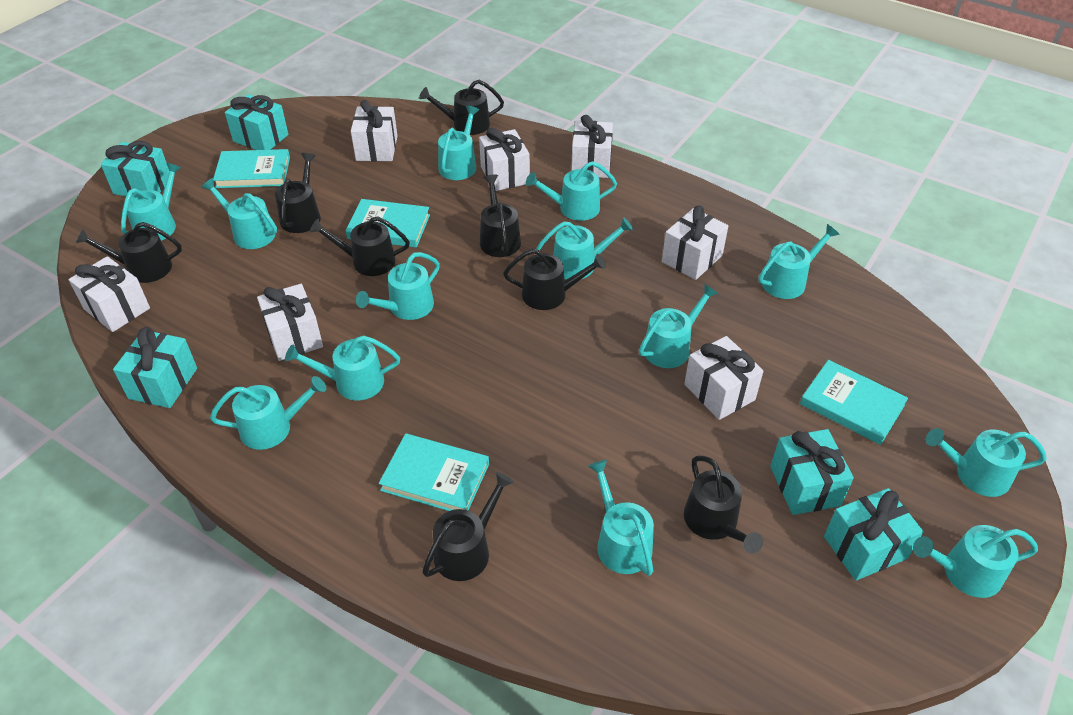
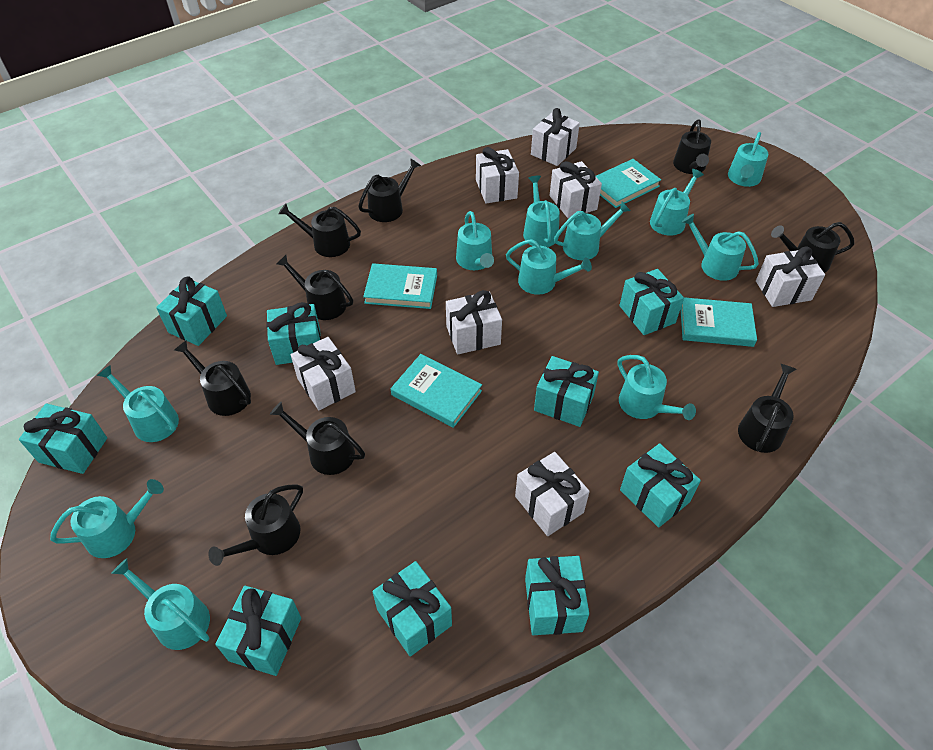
black watering can: [76,222,182,283] [275,153,321,233] [310,216,410,276] [419,80,504,135] [422,472,514,581] [480,175,521,257] [503,249,606,310] [684,456,763,553] = 8 -> [174,340,251,416] [208,484,303,566] [270,402,365,475] [277,255,353,320] [278,203,361,257] [358,158,421,222] [673,119,711,174] [738,364,797,453] [771,222,854,273] = 9
turquoise gift: [101,141,169,196] [113,327,197,408] [225,94,288,150] [770,429,854,515] [824,488,924,581] = 5 -> [19,403,107,474] [156,276,227,346] [215,586,301,676] [267,302,321,365] [372,561,452,657] [525,556,589,635] [534,356,599,427] [619,269,684,335] [620,443,701,528] = 9
turquoise watering can: [121,163,181,241] [201,178,277,249] [210,376,326,450] [285,336,400,400] [356,252,440,320] [438,106,479,180] [526,161,617,221] [536,217,633,279] [588,460,654,576] [639,284,719,368] [758,224,840,299] [913,525,1038,598] [926,428,1047,497] = 13 -> [50,479,164,558] [97,365,179,442] [111,558,210,650] [456,211,494,270] [506,239,592,295] [523,175,560,247] [554,202,631,260] [618,355,696,420] [650,169,704,236] [682,214,759,281] [728,132,768,187] = 11

